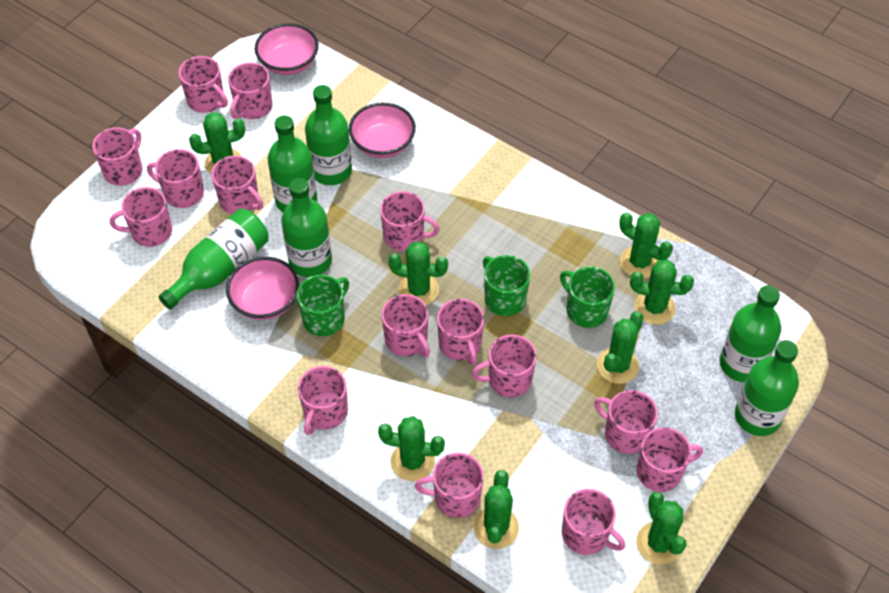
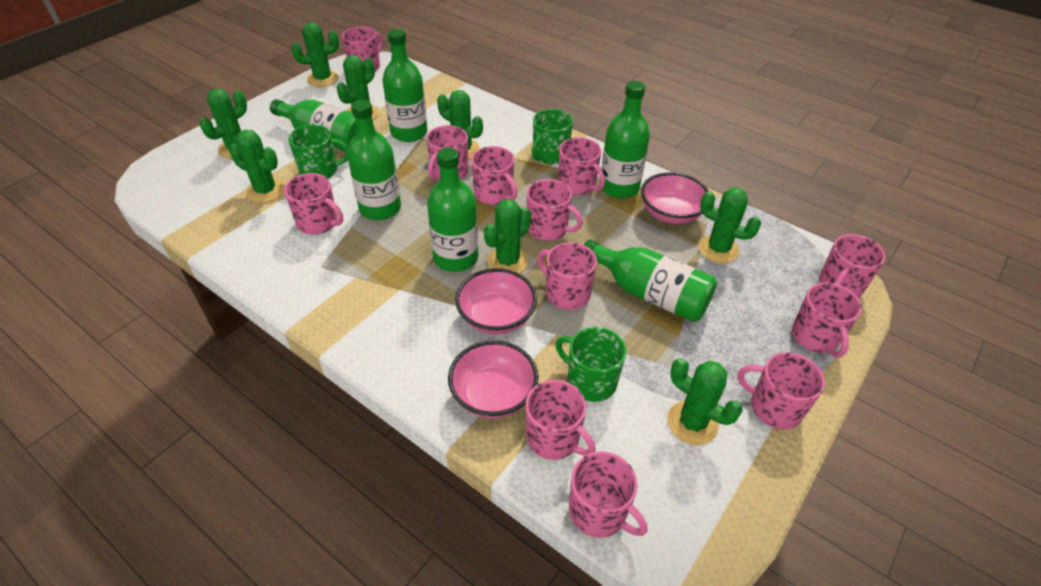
pink mug: [92,127,143,186] [110,187,172,247] [147,149,204,208] [179,56,228,113] [211,156,263,214] [228,62,272,119] [298,366,348,435] [380,191,440,251] [381,294,430,357] [415,453,484,518] [437,299,484,366] [472,334,537,397] [562,489,625,555] [594,390,658,454] [637,427,703,492] = 15 -> [284,173,343,235] [342,26,383,71] [426,125,468,180] [471,146,517,205] [526,380,596,460] [527,179,583,241] [537,242,597,310] [558,137,605,195] [569,451,647,538] [737,352,825,429] [792,283,862,358] [819,234,885,298] = 12

